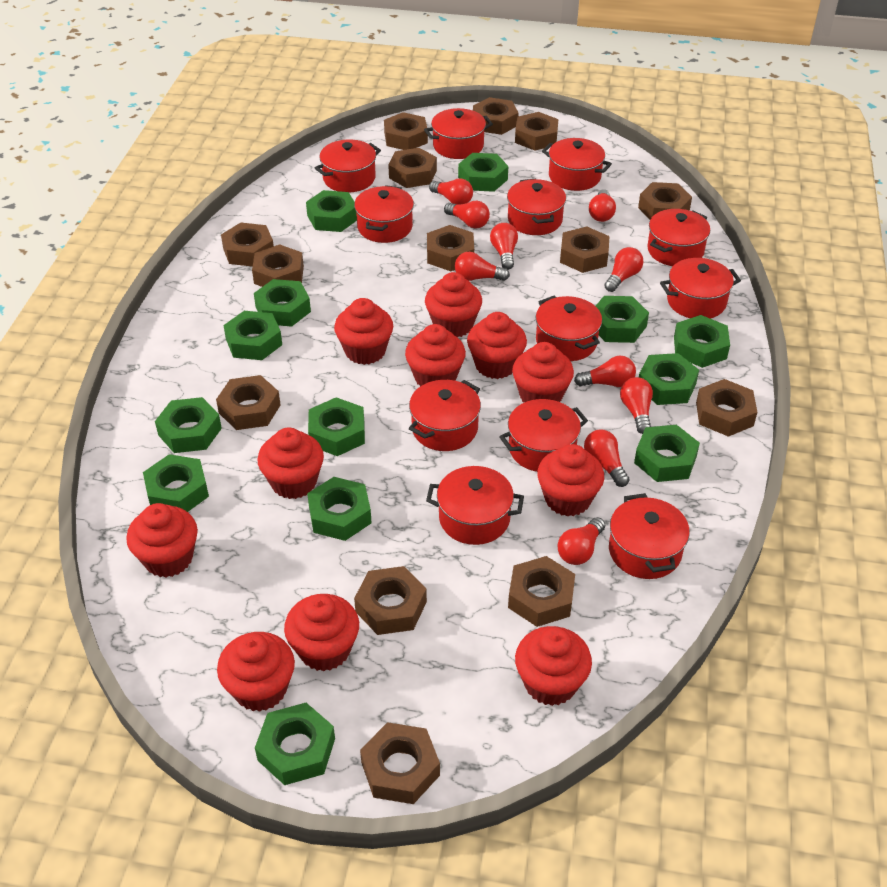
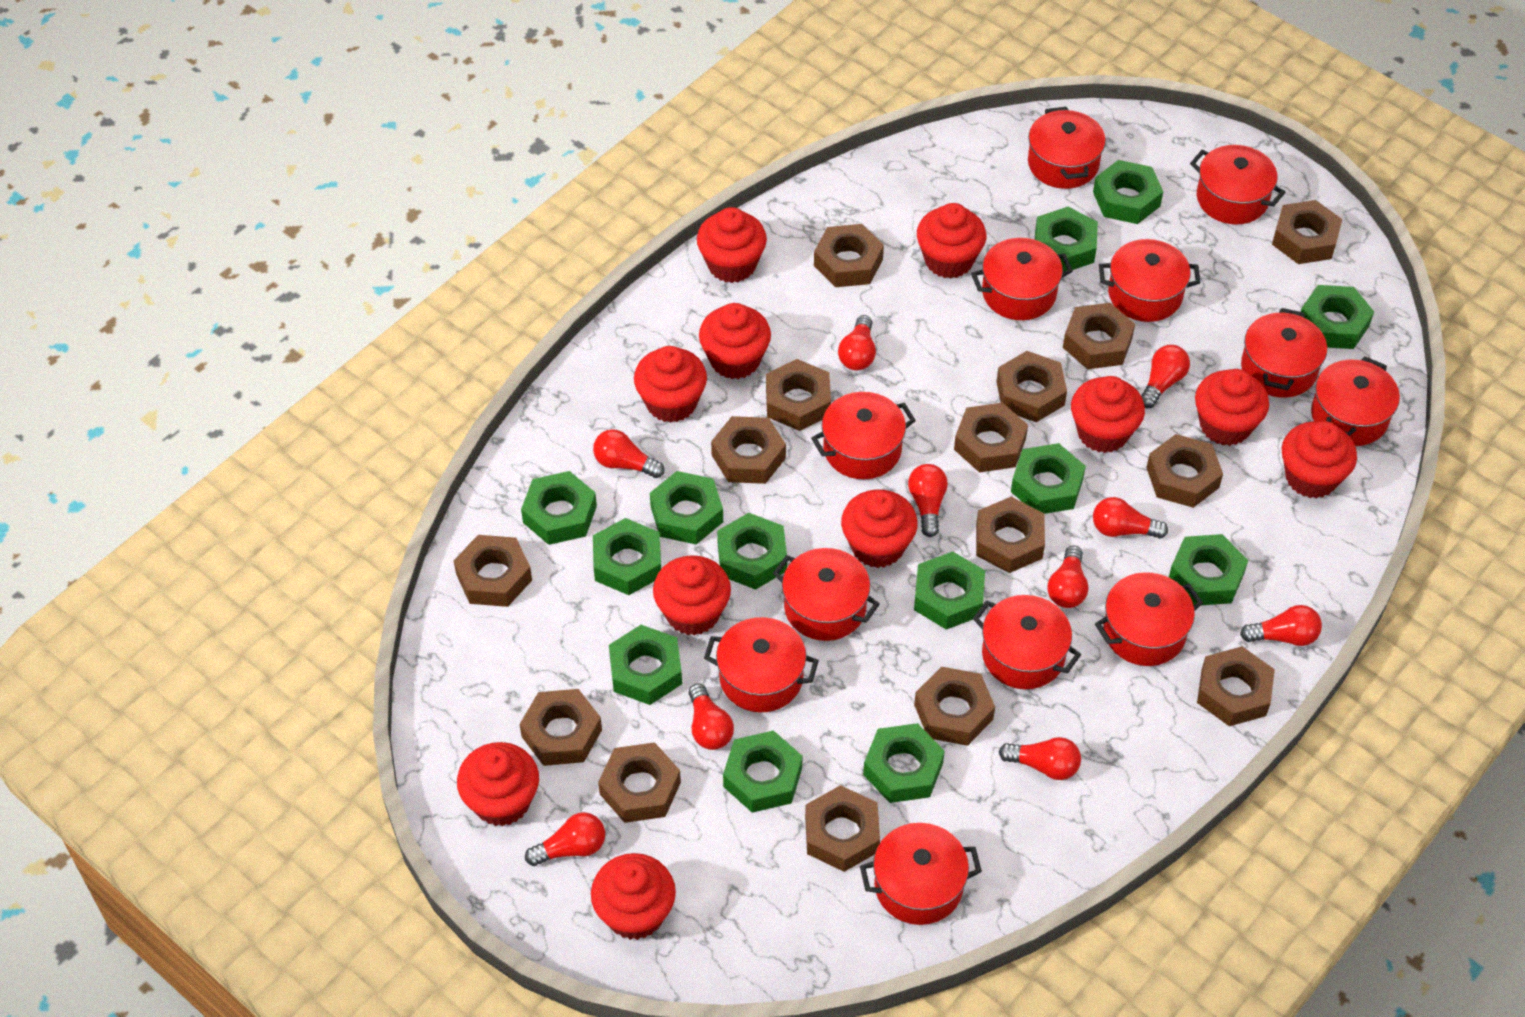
brown nut: [216,375,281,430] [221,223,274,267] [252,244,304,287] [354,566,427,635] [360,722,440,804] [384,112,428,150] [388,148,437,188] [427,225,474,271] [473,97,519,135] [508,556,575,627] [515,112,558,151] [560,227,610,273] [638,182,692,220] [696,379,757,437] = 14 -> [454,535,532,607] [520,689,602,766] [598,742,681,823] [711,416,786,484] [766,359,831,431] [805,785,880,872] [814,224,884,287] [914,667,995,746] [954,402,1028,473] [976,497,1045,573] [996,351,1067,422] [1063,303,1135,369] [1146,434,1223,508] [1197,646,1275,726] [1272,200,1342,264] = 15

